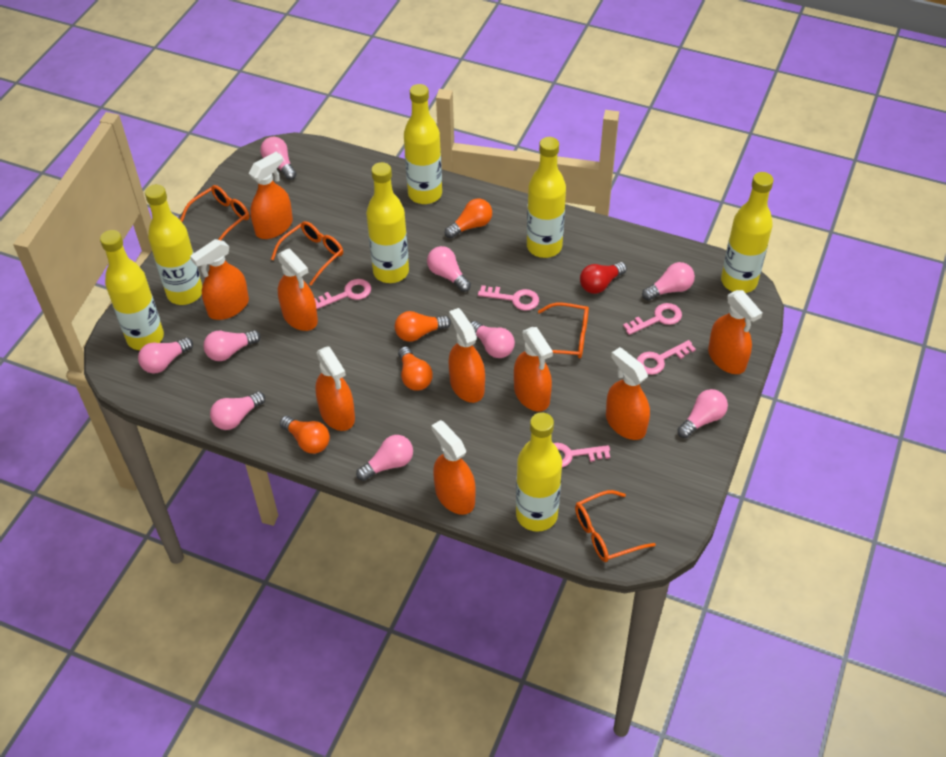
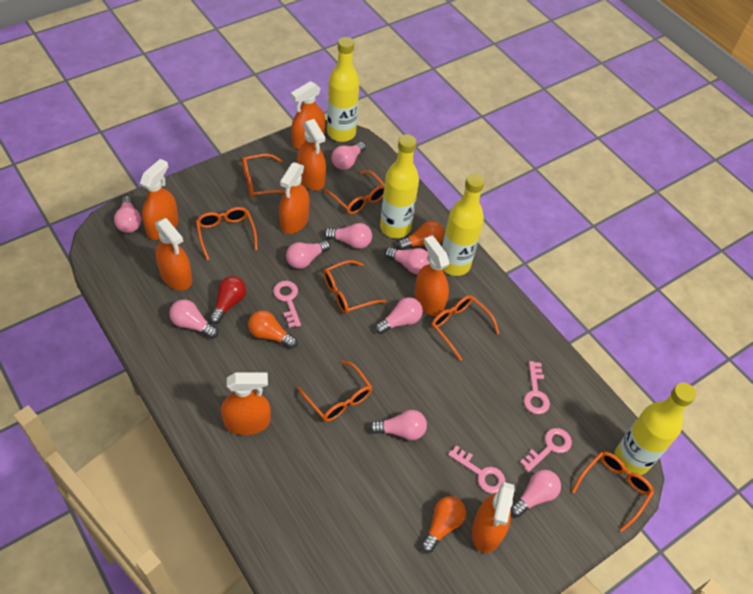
orange glasses: [180,185,250,240] [271,221,343,286] [538,303,589,359] [575,490,656,562] = 4 -> [196,207,258,260] [242,154,285,198] [297,361,372,422] [323,260,386,314] [324,170,385,214] [431,295,500,361] [572,452,654,532] = 7
orange light bulb: [280,416,330,454] [395,311,451,342] [398,346,433,391] [445,199,492,238] = 4 -> [248,310,298,349] [397,221,445,250] [421,496,466,553] = 3
orange spray bottle: [190,239,249,320] [249,152,293,239] [277,248,318,331] [315,346,355,431] [431,420,476,515] [448,308,485,403] [514,327,553,412] [606,347,650,440] [708,290,762,374] = 9 -> [140,159,178,240] [155,218,192,290] [221,372,271,435] [279,162,310,234] [291,81,325,149] [297,119,326,190] [414,236,449,316] [472,482,515,553] = 8
pink key: [315,279,371,309] [478,285,539,311] [553,443,610,468] [623,303,682,335] [637,340,696,375] = 5 -> [273,281,301,328] [448,445,505,494] [520,428,572,472] [524,361,550,414] = 4
yellow bottle: [100,230,164,350] [145,184,202,305] [366,162,409,283] [404,84,442,204] [516,412,562,532] [527,137,566,258] [721,172,774,293] = 7 -> [327,37,360,142] [380,134,419,238] [442,173,485,276] [614,383,696,475] = 4

